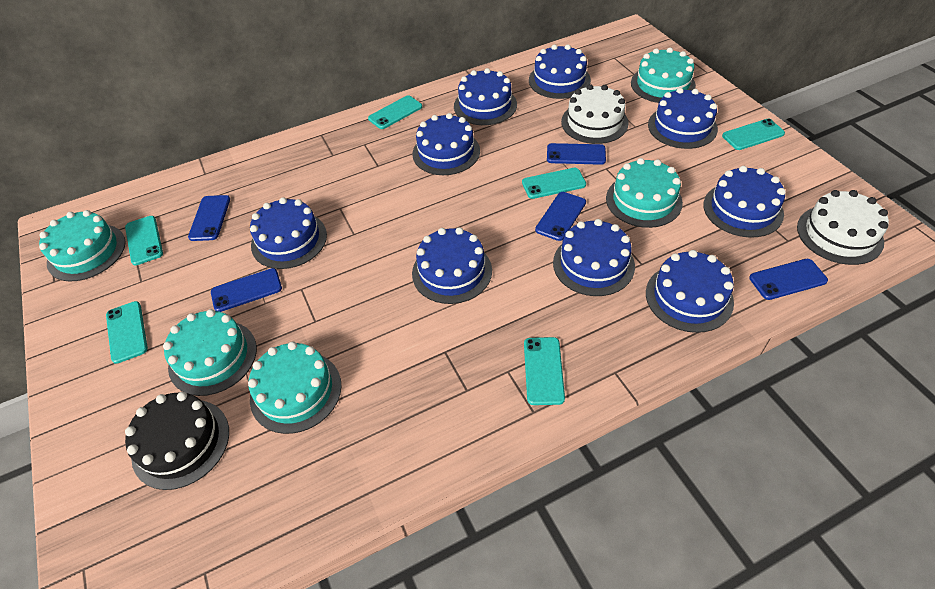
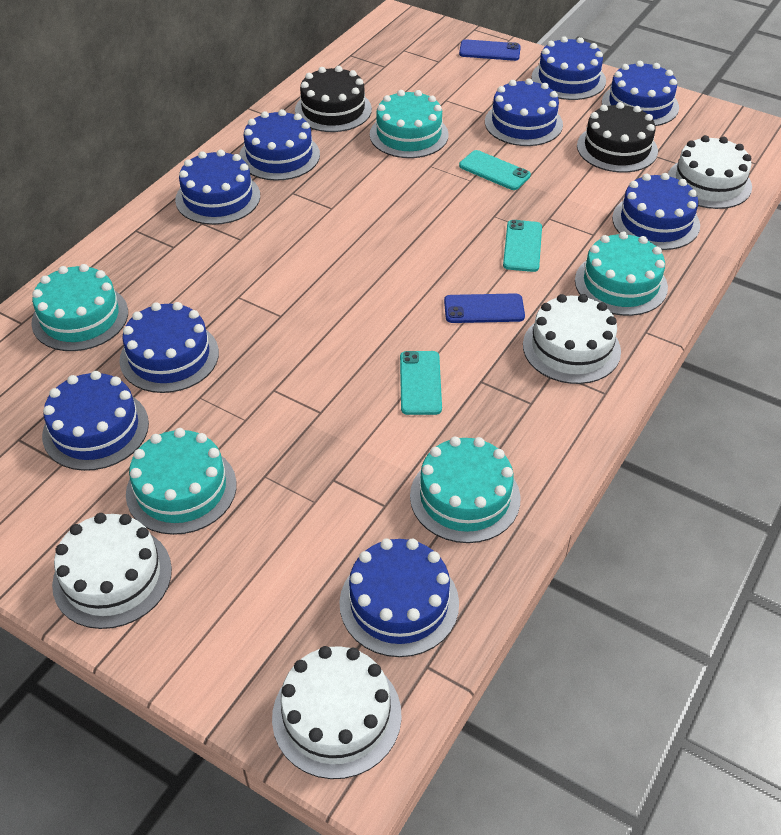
black cake: [125,392,229,490] = 1 -> [295,66,372,132] [577,102,658,173] = 2
blue phone: [188,195,230,241] [211,268,282,312] [535,192,586,241] [547,143,606,165] [749,259,828,300] = 5 -> [444,293,525,323] [459,39,521,61] = 2
turquoise phone: [106,301,148,364] [125,216,163,265] [368,96,422,129] [522,168,586,199] [524,337,565,405] [722,119,785,150] = 6 -> [400,351,442,415] [459,150,531,190] [503,220,542,272] = 3
white cake: [561,84,629,144] [797,190,889,265] = 2 -> [52,513,172,629] [272,646,402,779] [523,294,621,384] [668,135,752,209] = 4

